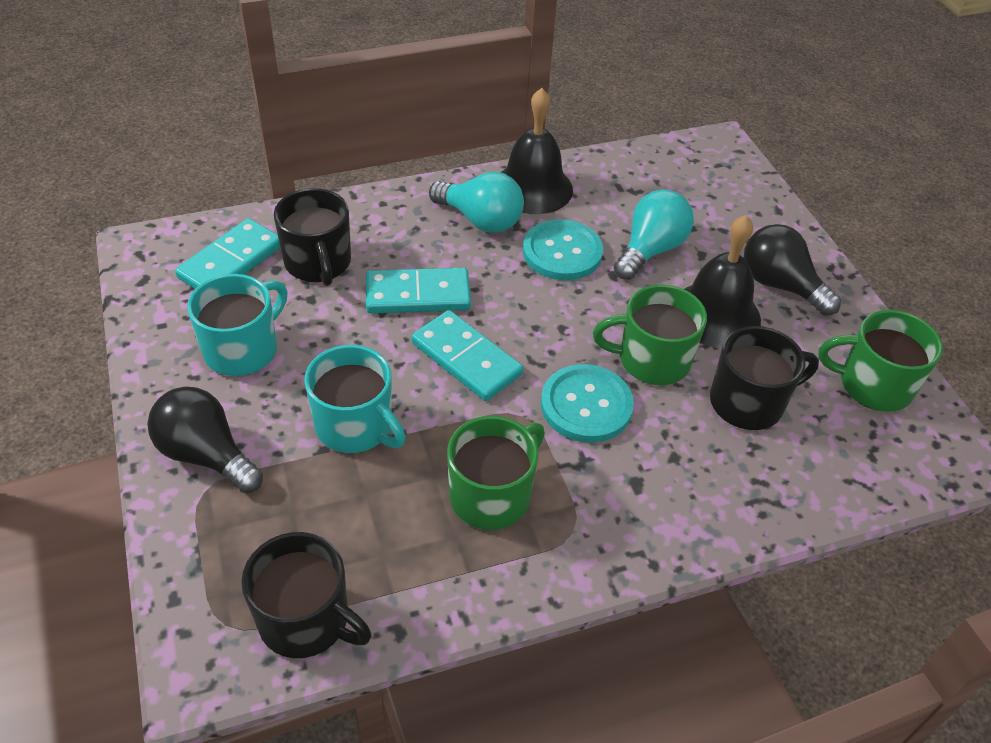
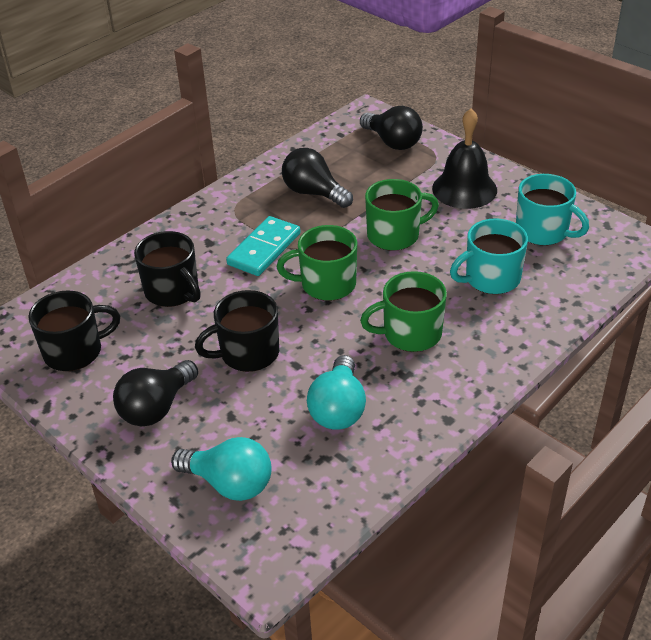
black bell: [501,88,573,214] [684,215,761,348] = 2 -> [432,109,497,209] = 1
black light bulb: [147,387,263,493] [744,224,841,316] = 2 -> [113,360,198,426] [282,148,353,208] [360,106,423,150] = 3
turquoise button: [523,219,603,280] [541,364,634,442] = 2 -> none = 0
turquoise domino: [175,218,280,289] [366,268,471,314] [411,310,523,401] = 3 -> [226,216,300,276] = 1

